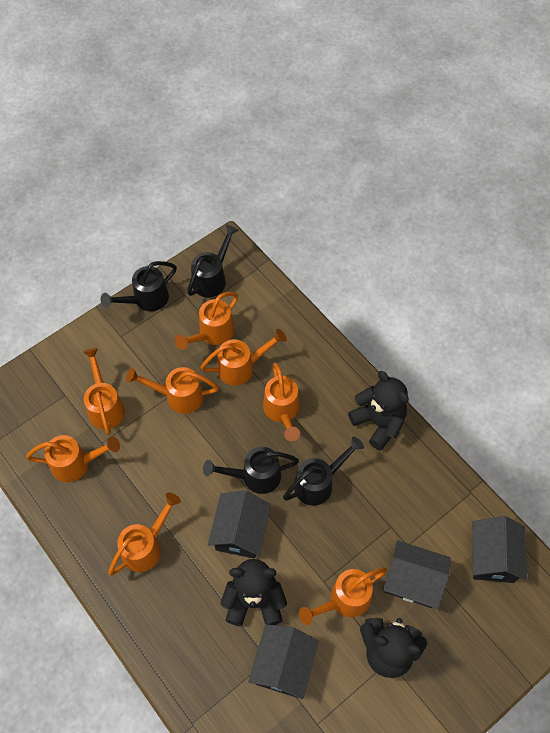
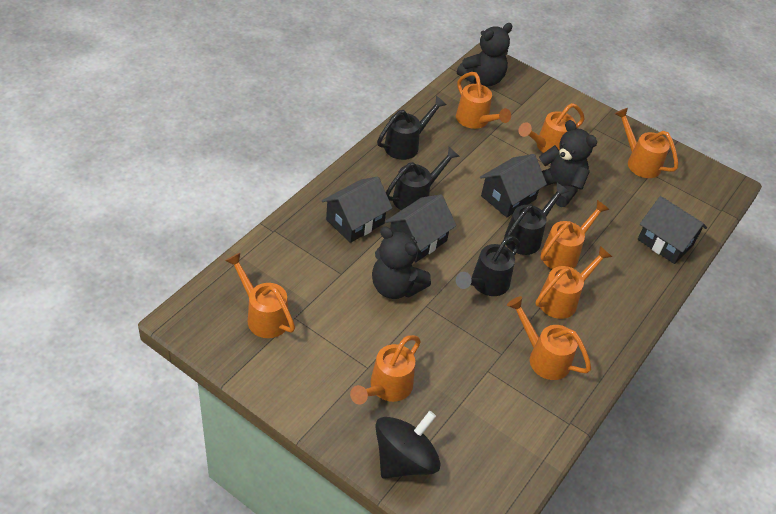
black spinning top: none = 0 -> [375,411,441,479] = 1

